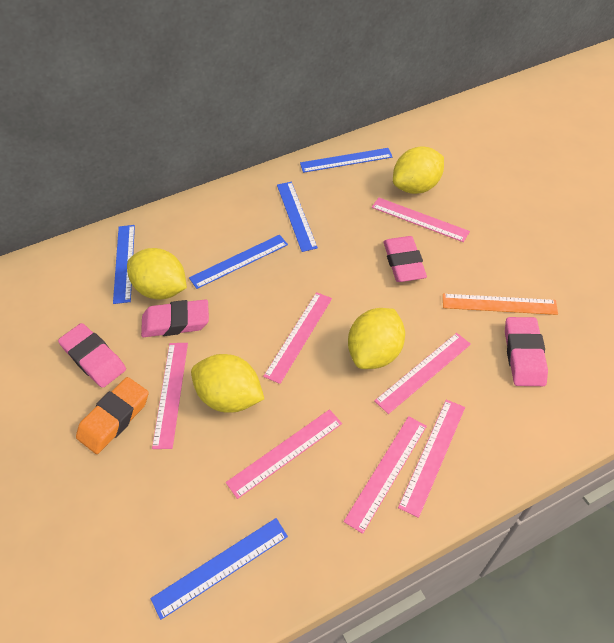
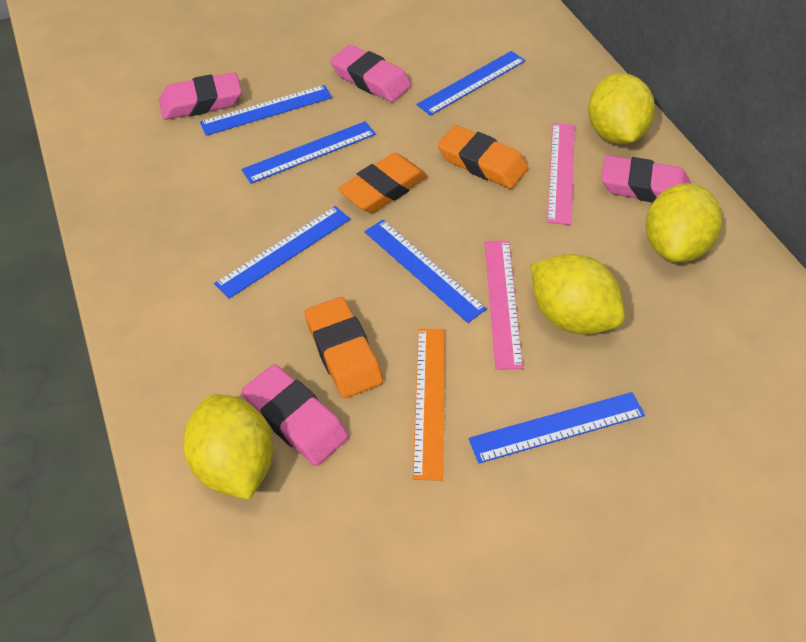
blue ruler: [113,225,135,304] [150,518,288,620] [189,235,288,289] [277,182,318,252] [300,148,393,173] = 5 -> [200,85,332,136] [214,206,351,299] [242,121,376,184] [364,220,487,323] [417,51,526,116] [469,392,645,463] = 6
orange eraser: [76,377,149,454] = 1 -> [305,297,383,398] [338,153,427,213] [438,125,528,189] = 3
pink ruler: [152,343,188,449] [226,409,342,499] [263,292,332,384] [344,416,427,534] [372,198,470,242] [374,333,471,414] [398,399,465,518] = 7 -> [484,241,523,369] [547,123,575,225] = 2

